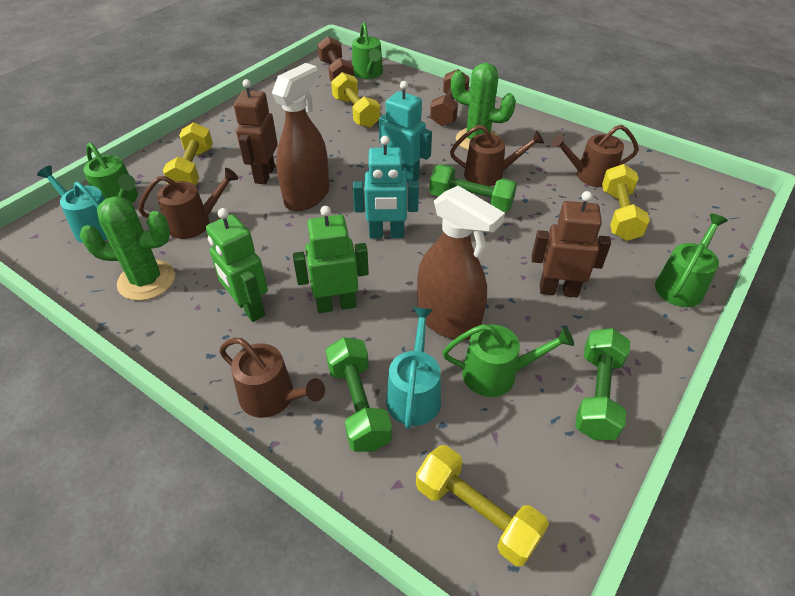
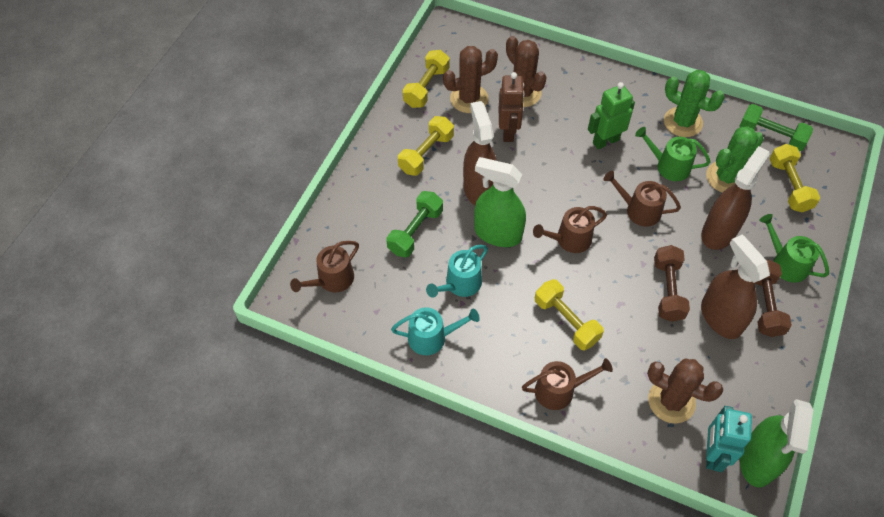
brown cactus: none = 0 -> [443,46,498,113] [506,36,547,107] [647,358,723,424] = 3
brown robot: [234,79,278,184] [532,191,611,297] = 2 -> [499,72,525,142] = 1
brown spray bottle: [272,63,330,211] [417,186,505,340] = 2 -> [463,101,497,206] [701,146,770,250] [701,235,770,339] = 3
green dumbbell: [326,337,392,452] [429,164,517,212] [575,328,630,440] = 3 -> [387,191,443,258] [740,104,813,151] = 2
green robot: [206,208,268,322] [293,206,369,313] = 2 -> [588,82,635,149] = 1
green spray bottle: none = 0 -> [474,157,526,247] [740,399,813,488] = 2
green watering can: [83,143,138,203] [352,22,383,79] [442,324,574,397] [655,213,728,307] = 4 -> [635,127,710,181] [760,214,829,283] = 2
turquoise robot: [353,136,419,239] [379,81,432,182] = 2 -> [706,406,752,472] = 1

